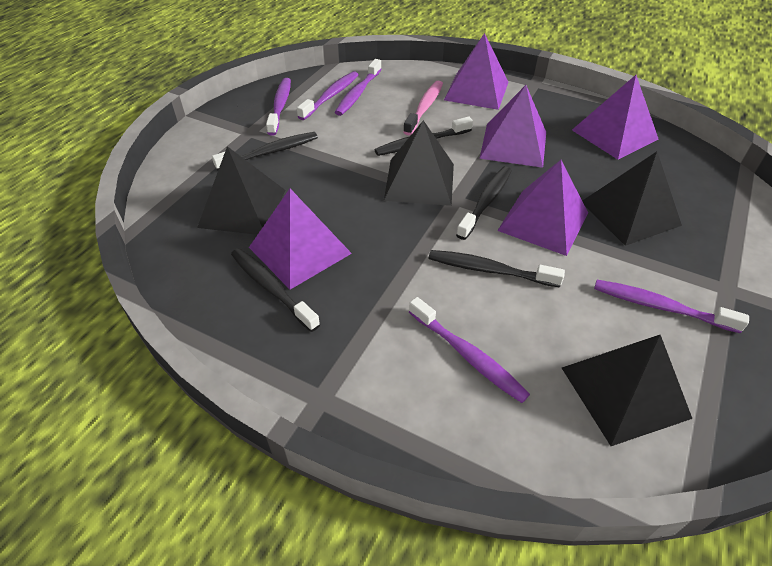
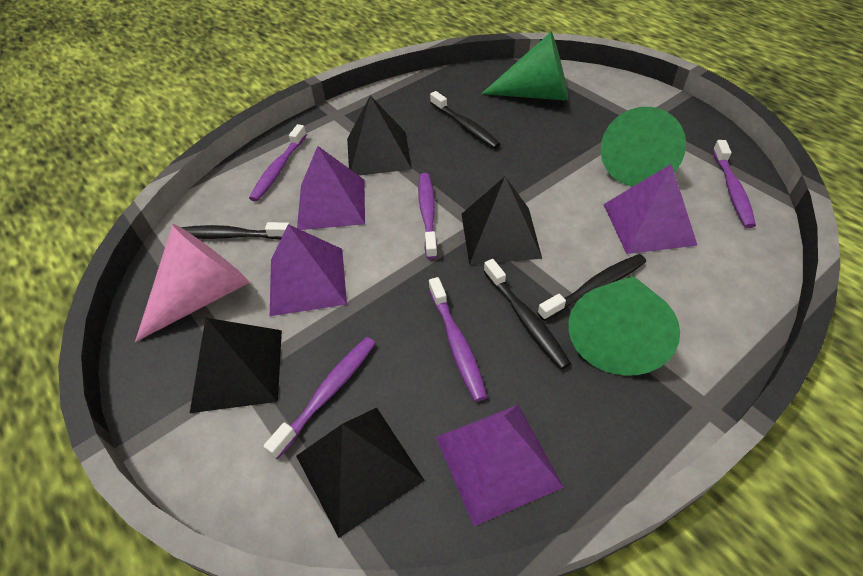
black toothbrush: [212,132,318,171] [231,248,320,332] [375,116,473,156] [429,250,565,288] [456,166,512,240] = 5 -> [181,222,290,240] [430,91,500,149] [484,259,571,370] [537,254,646,321] = 4
green cone: none = 0 -> [481,32,568,101] [568,276,680,376] [601,107,686,186] = 3
pink cone: none = 0 -> [135,224,250,342] = 1
pink toothbrush: [403,81,443,135] = 1 -> none = 0
purple pyramid: [249,189,352,290] [444,33,509,110] [479,85,546,168] [497,160,588,256] [572,75,659,160] = 5 -> [270,224,347,316] [297,146,365,230] [436,404,564,526] [603,164,698,254] = 4

